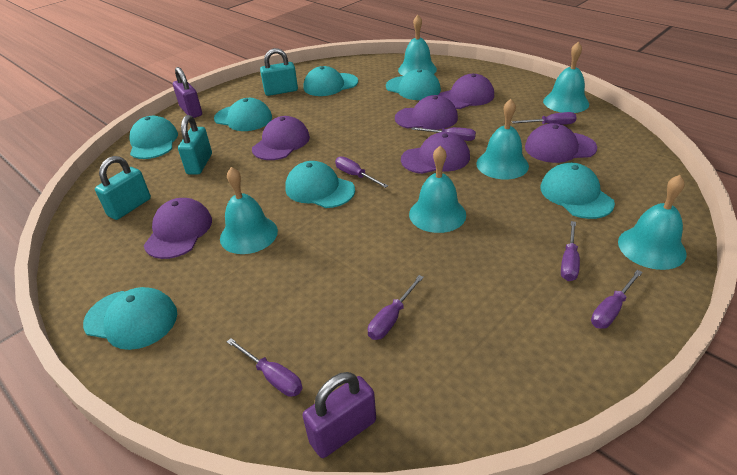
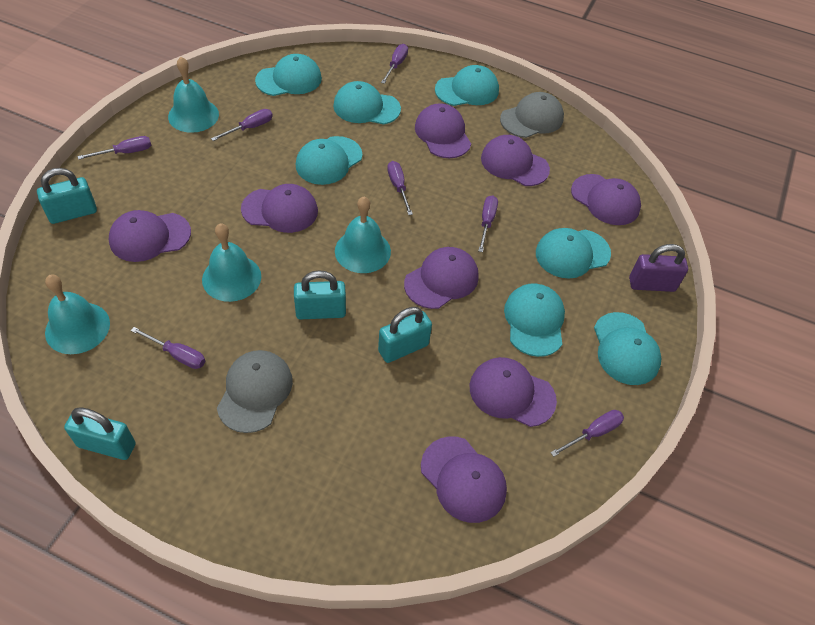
grey cap: none = 0 -> [217,350,293,433] [500,92,564,138] = 2
purple cap: [144,198,212,259] [252,116,310,160] [395,95,458,130] [401,132,470,174] [438,74,494,109] [525,123,597,163] = 6 -> [109,210,191,262] [241,184,318,233] [404,247,479,309] [415,103,471,158] [421,436,507,523] [470,357,557,427] [481,135,550,186] [571,174,641,225] = 8
purple padlock: [173,67,202,118] [302,372,376,458] = 2 -> [629,244,688,292] = 1
turquoise bell: [220,167,278,254] [398,15,437,76] [409,146,466,233] [476,99,529,179] [543,42,589,113] [618,175,687,270] = 6 -> [45,275,110,354] [168,57,219,133] [202,223,261,302] [335,197,391,273] = 4
turquoise padlock: [95,156,151,220] [178,115,212,175] [260,48,298,96] = 3 -> [37,168,97,224] [64,407,136,460] [294,270,346,320] [378,307,432,363] = 4

